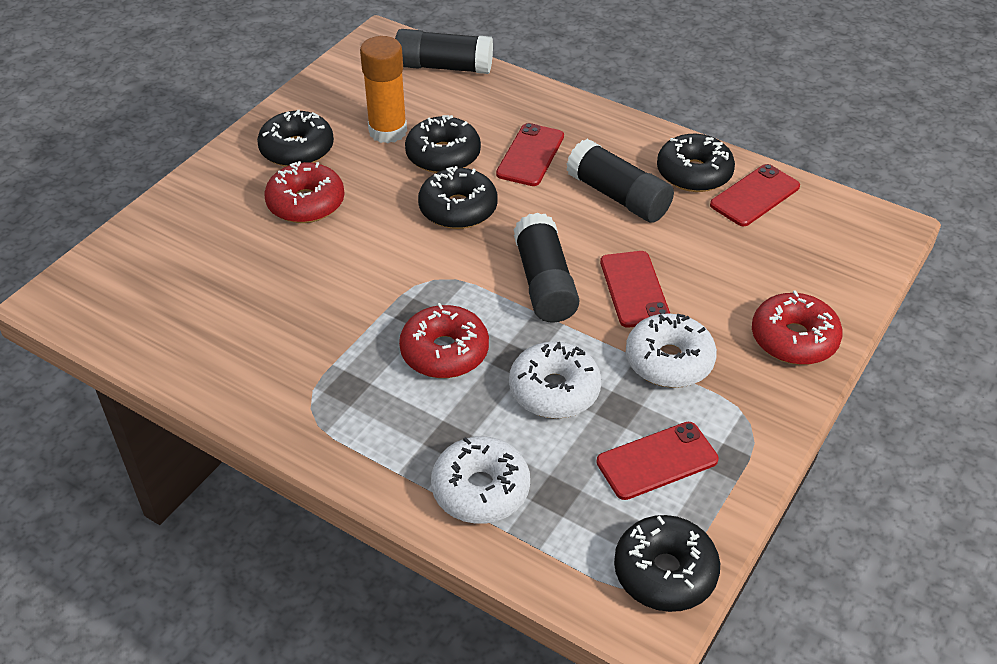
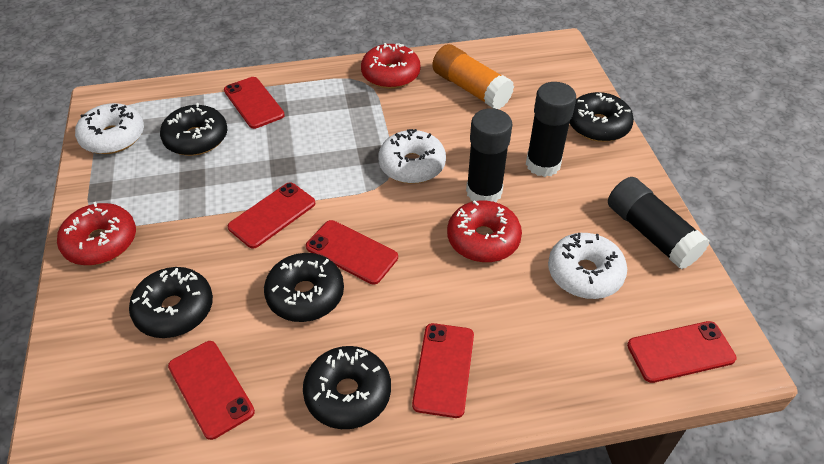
red phone: [496,123,564,186] [596,422,719,500] [600,251,670,328] [710,164,800,227] = 4 -> [168,341,255,440] [224,77,285,129] [228,183,316,249] [306,220,398,285] [412,323,474,418] [627,321,737,383] = 6

